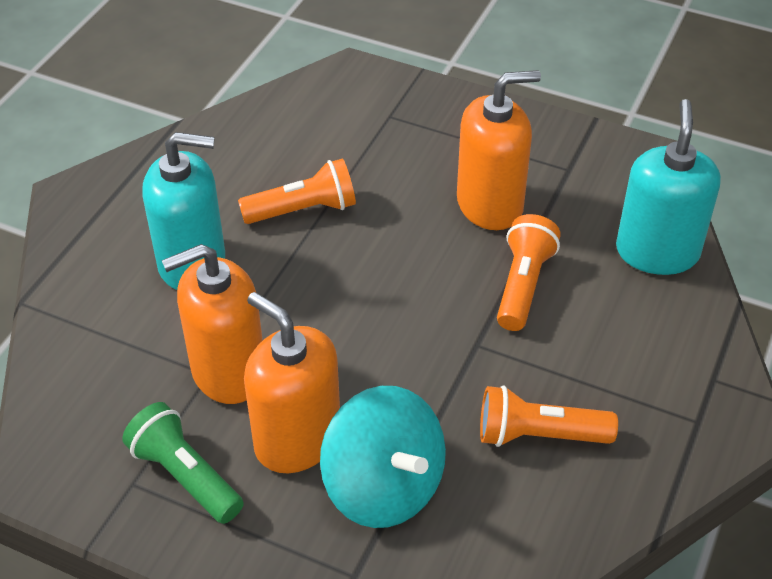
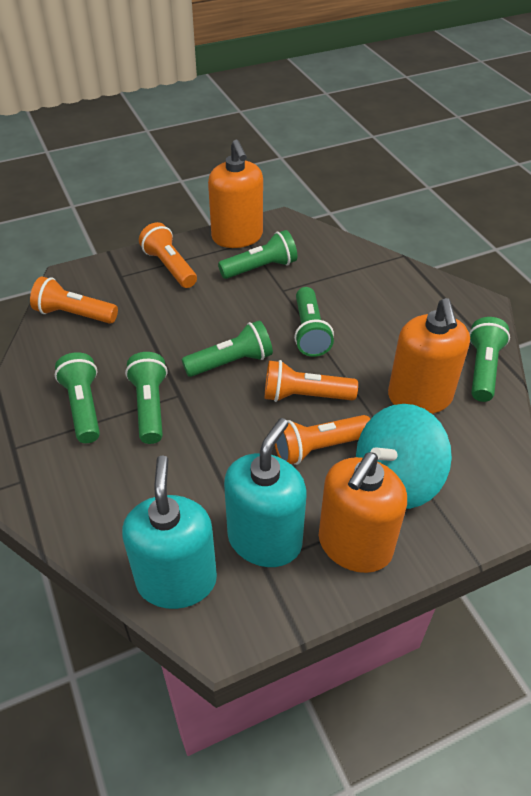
green flashlight: [122,402,244,524] = 1 -> [55,352,100,443] [125,352,167,444] [182,320,273,377] [218,230,297,279] [294,287,334,357] [469,317,510,402] = 6
orange flashlight: [238,158,356,224] [480,385,618,447] [497,214,561,331] = 3 -> [30,276,118,324] [139,222,197,288] [265,360,358,402] [275,415,370,465] = 4

